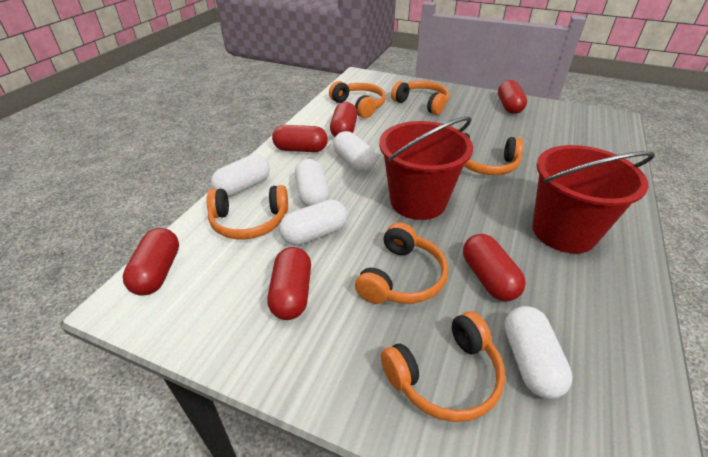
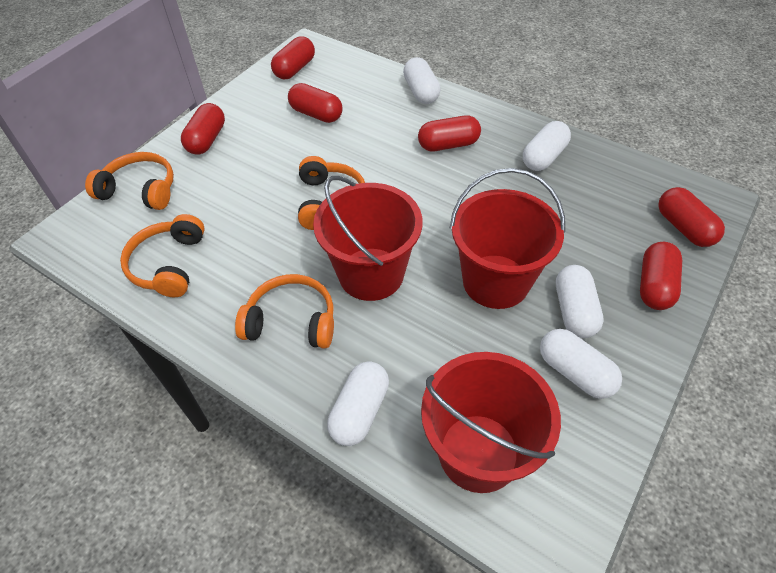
orange headphones: [206,185,288,240] [329,81,386,118] [355,223,448,304] [381,311,505,422] [391,81,449,115] [464,133,523,175] = 6 -> [85,152,174,210] [120,214,205,297] [235,274,334,349] [298,156,365,230] = 4
red bucket: [379,117,473,220] [532,145,655,253] = 2 -> [313,176,422,301] [421,352,561,493] [450,168,565,309] = 3

